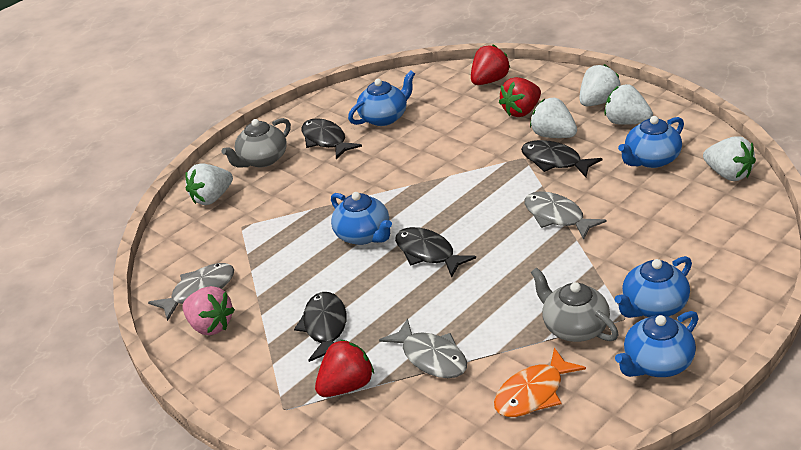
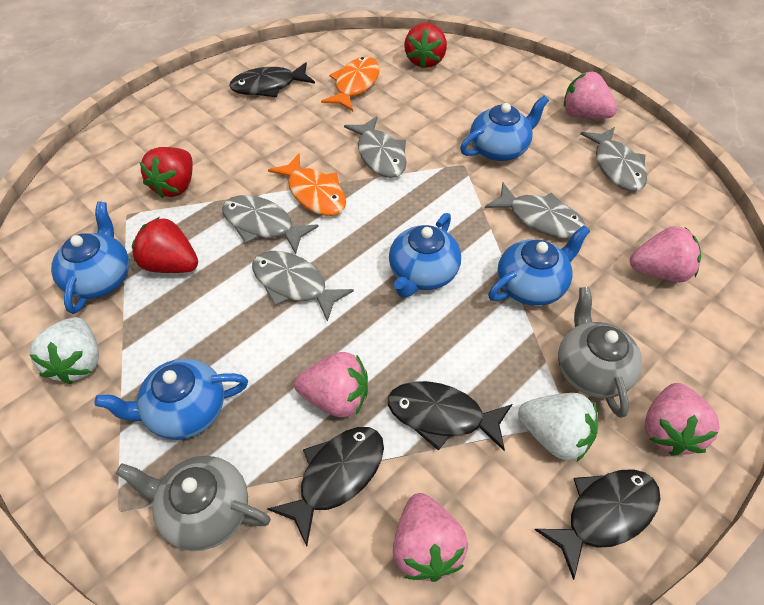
grey fish: [148,263,234,321] [379,318,467,378] [524,191,607,240] = 3 -> [222,195,319,254] [252,251,354,322] [344,116,407,178] [485,183,586,238] [580,127,647,191] = 5
orange fish: [494,348,586,417] = 1 -> [268,154,346,216] [321,57,380,111] = 2
pink strawberry: [182,286,235,336] = 1 -> [294,352,368,417] [393,493,468,582] [564,72,618,119] [630,226,701,282] [645,383,720,456] = 5
white strawberry: [185,164,233,205] [530,98,577,138] [579,64,621,106] [604,84,653,125] [703,136,756,181] = 5 -> [30,317,99,384] [518,393,598,461] = 2

